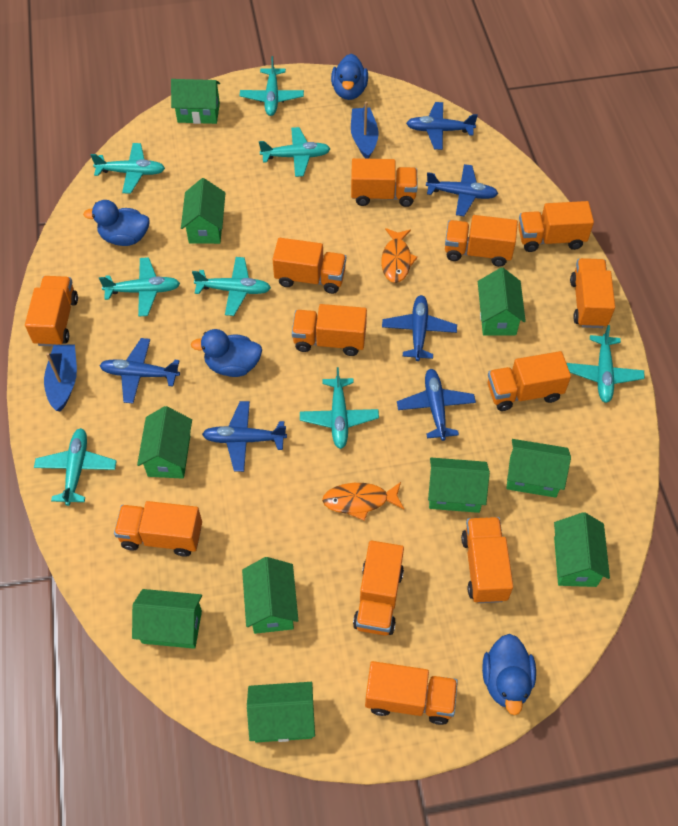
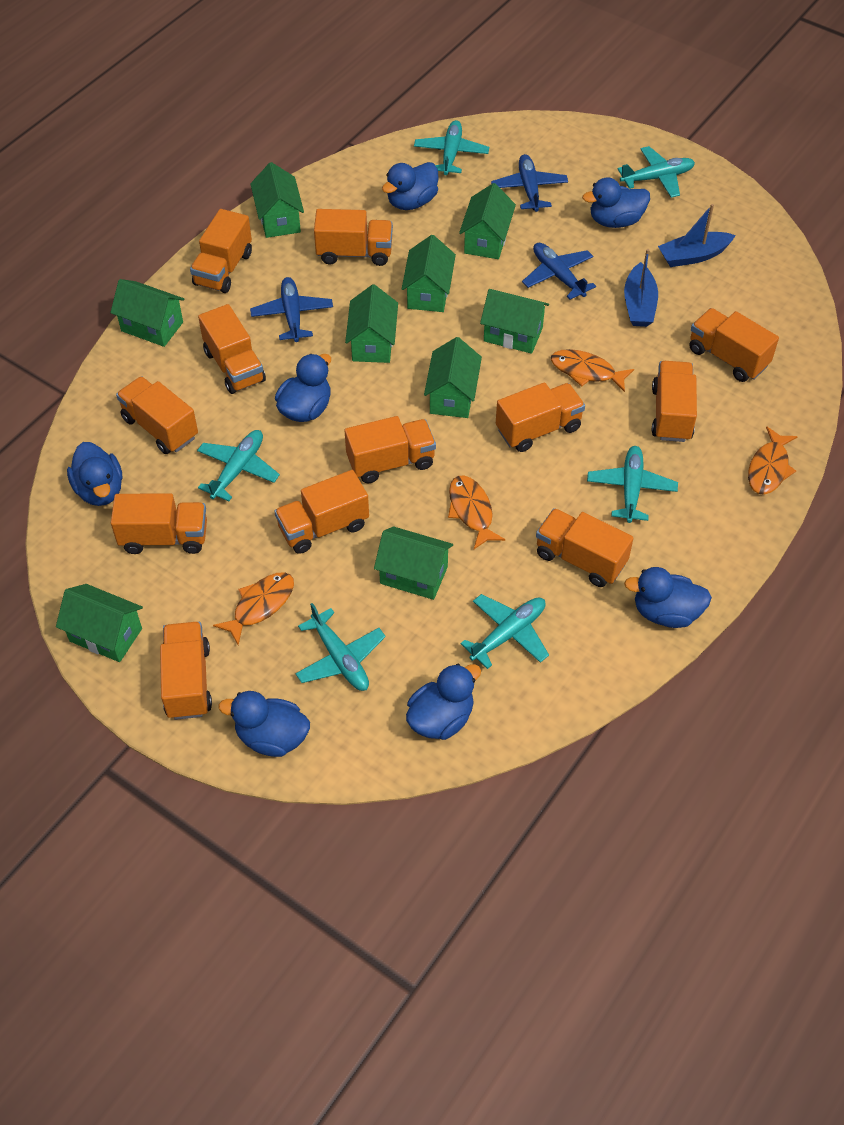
blue duck: [83,200,150,246] [191,329,262,377] [331,54,368,100] [482,634,536,715] = 4 -> [67,442,122,506] [219,691,310,757] [275,354,331,422] [382,162,439,210] [406,664,481,740] [582,177,650,228] [624,567,712,628] = 7
blue plane: [99,338,180,404] [202,401,287,472] [382,295,457,361] [397,369,476,441] [406,102,478,150] [426,164,498,216] = 6 -> [250,277,333,342] [491,154,568,212] [522,243,596,300] = 3
green house: [132,589,202,649] [137,406,192,479] [171,79,220,124] [181,178,225,244] [242,557,298,634] [247,682,315,742] [428,458,490,513] [478,267,526,336] [506,439,571,498] [554,512,610,587] = 10 -> [56,584,143,662] [110,279,184,347] [250,162,304,238] [345,284,398,363] [374,526,453,600] [402,235,456,312] [424,337,482,418] [459,183,516,259] [480,289,549,354] = 9
orange fish: [322,482,404,521] [381,228,418,283] = 2 -> [213,572,294,645] [448,476,505,549] [551,349,634,392] [748,426,798,495] = 4
turquoise plane: [34,428,117,506] [91,143,165,194] [99,257,180,317] [192,257,271,316] [240,56,304,116] [259,127,330,177] [300,367,379,449] [567,325,645,403] = 8 -> [197,430,280,501] [295,603,386,691] [414,120,489,175] [460,594,549,669] [587,446,678,523] [618,146,695,198] = 6

